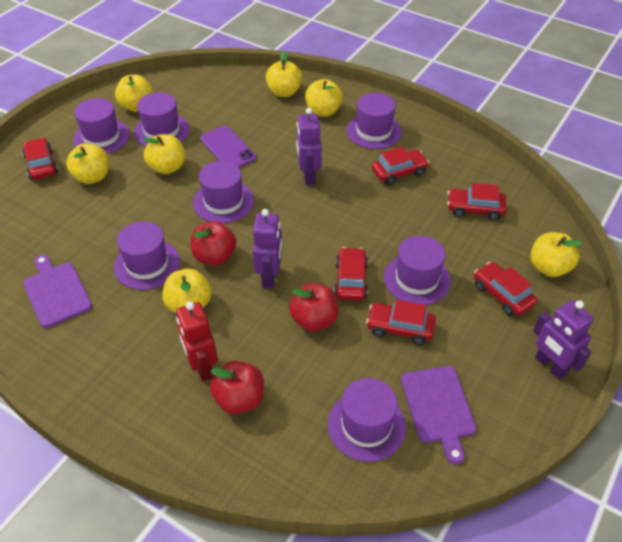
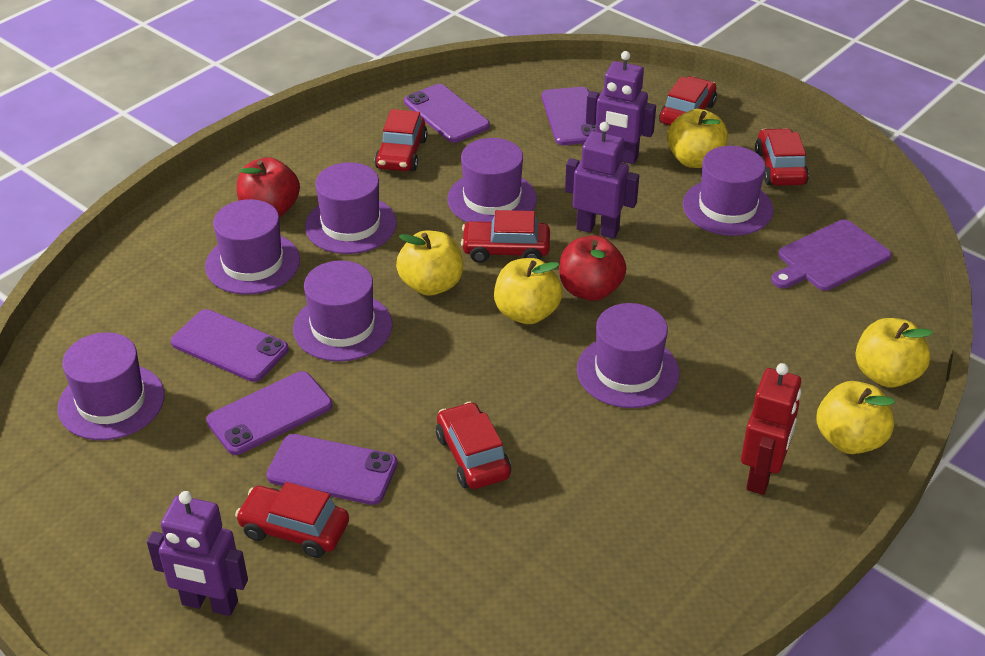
purple cutting board: [23,255,92,328] [401,366,476,464] = 2 -> [771,219,892,291] = 1
purple phone: [200,126,256,168] = 1 -> [171,309,289,382] [206,371,332,455] [267,434,397,505] [404,84,490,143] [542,87,596,145] = 5
red apple: [190,221,236,265] [210,361,264,414] [289,283,338,331] = 3 -> [237,157,300,217] [559,235,626,301] = 2
yellow apple: [66,143,109,184] [115,74,153,112] [142,134,185,174] [162,269,212,313] [266,51,302,97] [305,79,343,117] [530,232,583,277] = 7 -> [396,231,463,296] [494,258,563,324] [667,109,728,168] [816,381,895,454] [855,318,933,388] = 5

